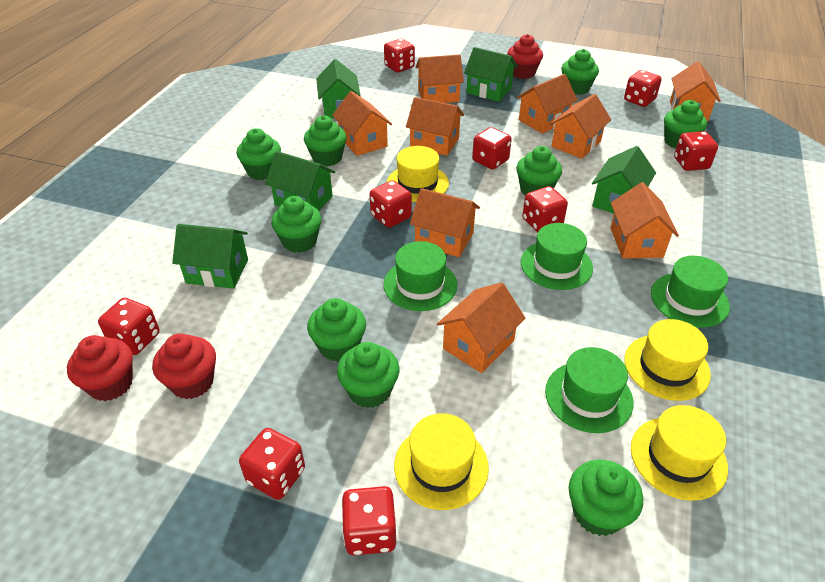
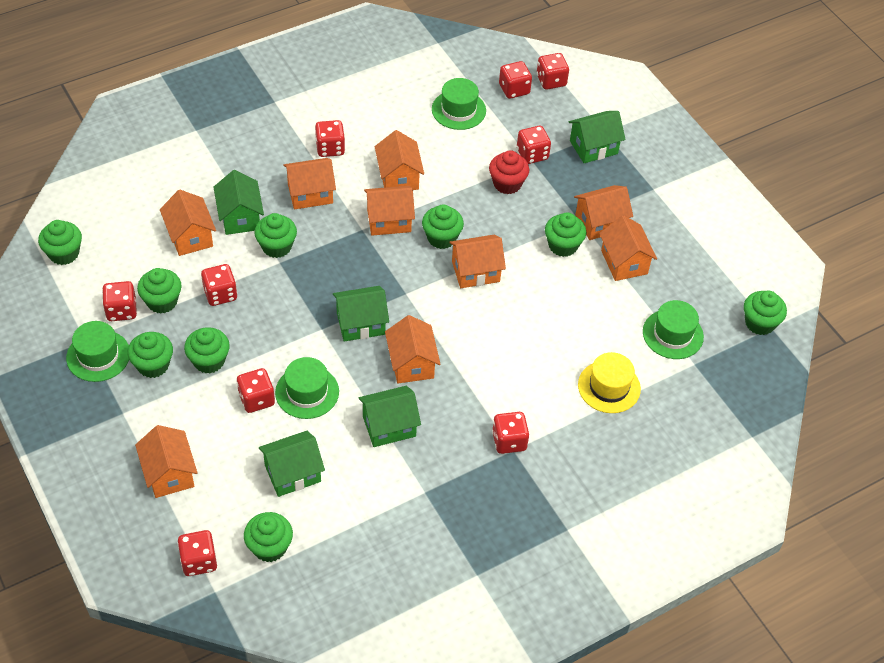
red cupcake: [67,335,133,401] [152,333,216,399] [507,34,543,79] = 3 -> [489,150,529,194] = 1
yellow hat: [387,146,449,202] [394,413,489,510] [624,319,711,401] [631,405,728,501] = 4 -> [578,352,641,413] = 1

